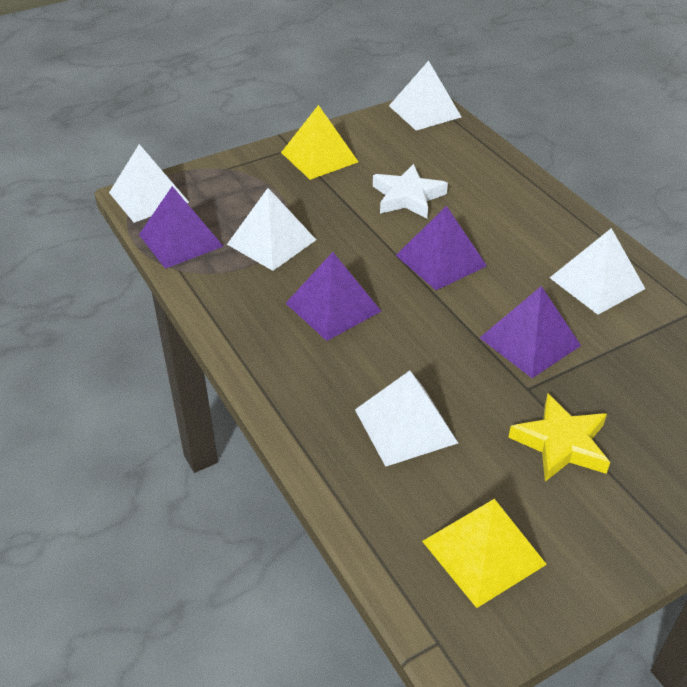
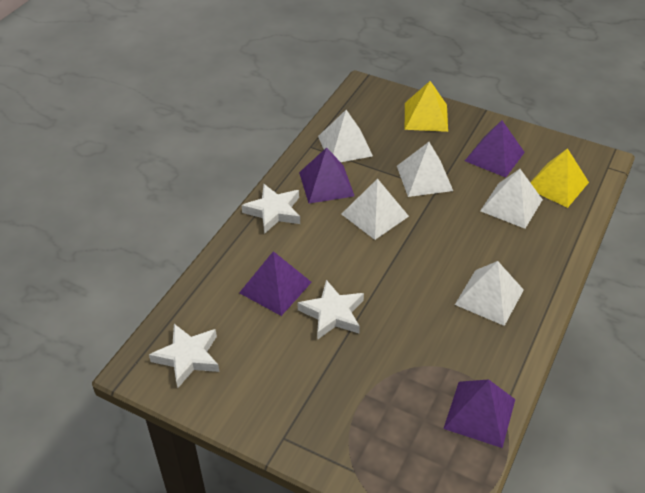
white star: [373,164,448,219] = 1 -> [149,324,219,388] [242,184,300,234] [298,280,364,340] = 3
yellow star: [508,394,610,482] = 1 -> none = 0

